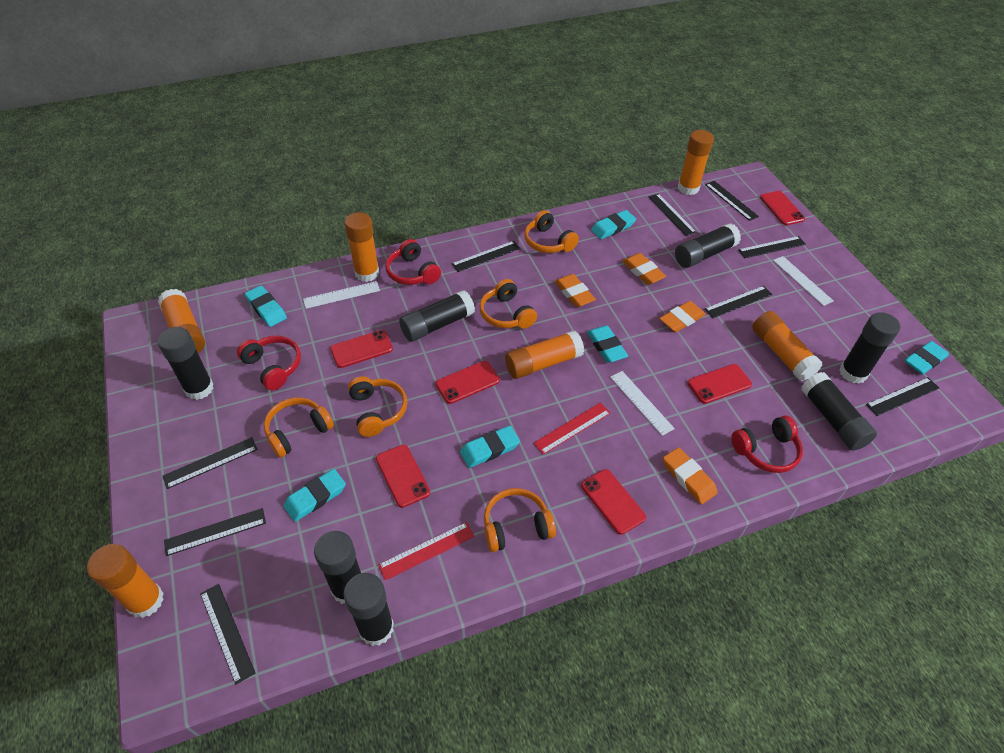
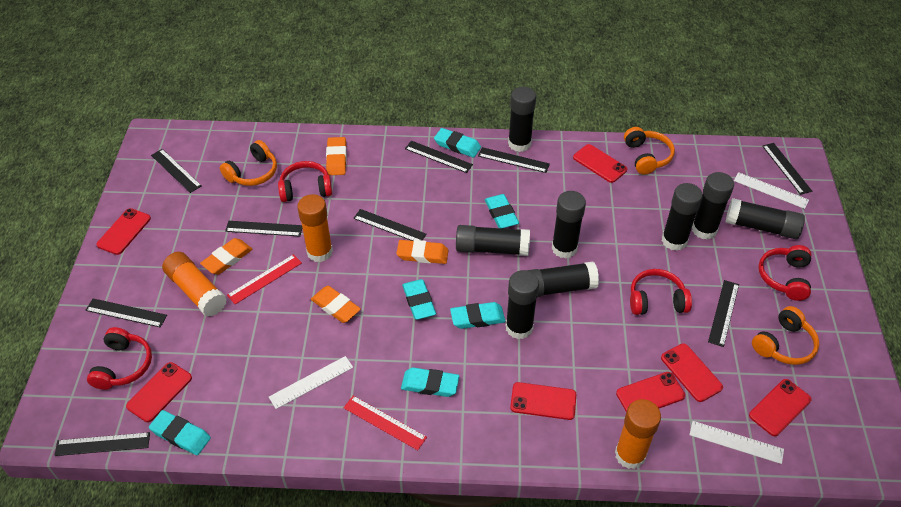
black glue stick: [158,327,214,400] [314,531,361,604] [344,573,394,646] [399,290,475,342] [675,223,741,268] [801,372,877,451] [839,312,900,384] = 7 -> [456,225,530,256] [506,270,539,339] [508,87,536,152] [526,261,599,297] [552,191,586,259] [662,183,703,251] [692,172,734,240] [726,198,805,239] = 8
orange glue stick: [87,544,164,618] [158,289,205,353] [344,212,379,282] [505,330,584,379] [678,130,714,195] [752,311,822,381] = 6 -> [162,252,227,317] [297,194,333,262] [615,399,661,469] = 3
orange headphones: [264,397,334,458] [348,376,407,437] [479,279,537,329] [484,488,556,552] [524,210,579,253] = 5 -> [220,140,277,186] [624,127,675,175] [752,306,819,365] = 3
red headphones: [237,336,301,390] [385,239,441,285] [731,416,803,473] = 3 -> [87,327,152,390] [278,161,332,202] [630,269,692,315] [758,245,811,301] = 4
red phone: [330,330,393,368] [376,445,430,508] [435,361,500,404] [581,469,646,535] [688,364,752,404] [760,191,805,225] = 6 -> [96,208,151,255] [126,362,192,422] [510,382,576,420] [573,144,627,183] [616,372,685,412] [661,343,723,402] [749,379,812,436] = 7

